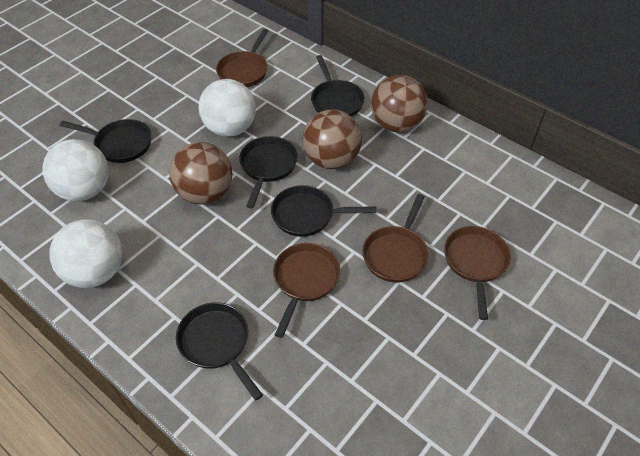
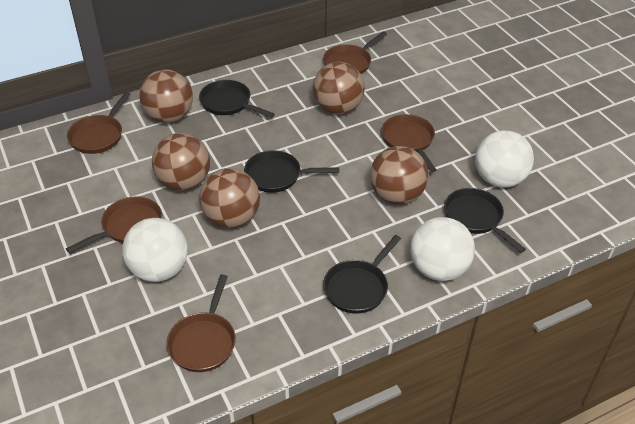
black pan: [60,119,152,163] [176,302,263,401] [239,136,298,208] [271,185,377,237] [311,55,365,117] = 5 -> [199,80,275,118] [244,150,339,193] [323,235,401,314] [444,188,526,253] = 4
brown ball: [169,142,232,204] [303,109,362,169] [371,75,428,132] = 3 -> [139,69,193,123] [152,133,210,191] [199,168,260,228] [313,62,365,115] [370,146,429,204] = 5
brown pan: [216,29,268,87] [273,243,340,338] [362,194,429,282] [444,226,511,320] = 4 -> [66,196,162,254] [67,92,131,154] [166,274,236,372] [323,31,387,74] [381,114,436,172] = 5

